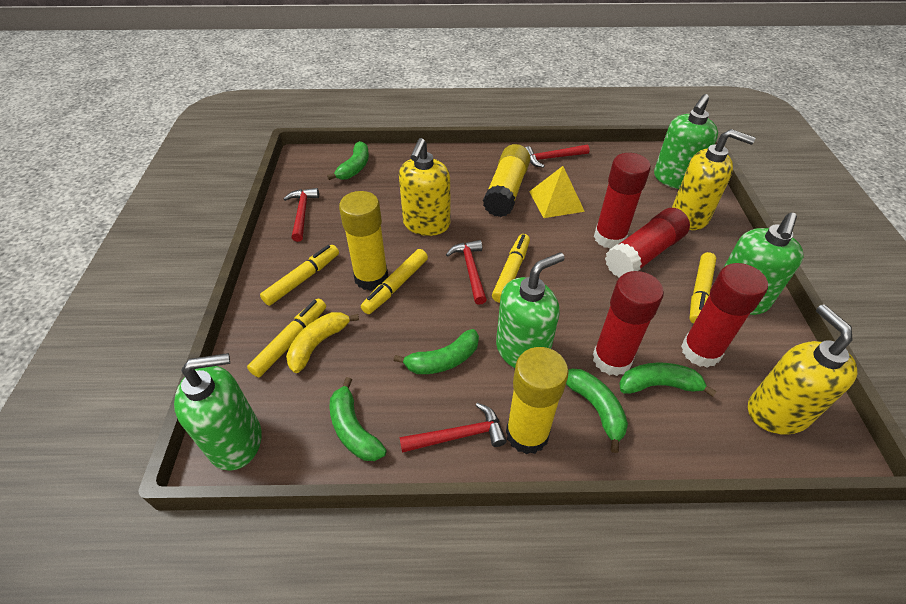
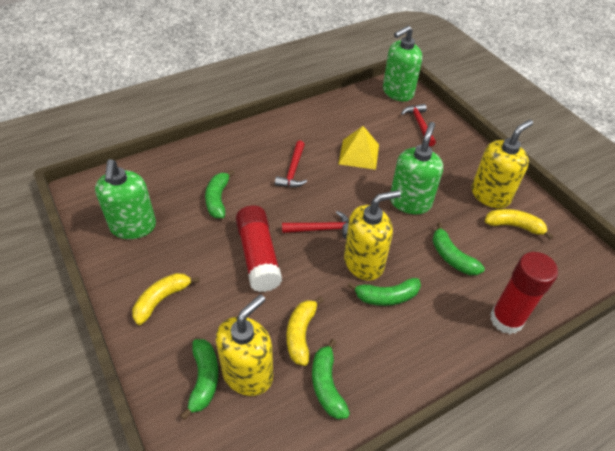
green soap dispenser: [174,353,262,471] [496,252,565,368] [654,94,718,189] [724,213,804,315] = 4 -> [95,159,156,239] [383,25,422,102] [390,122,443,214] = 3
red glue stick: [593,271,664,376] [594,153,651,249] [605,208,690,278] [681,263,768,368] = 4 -> [236,205,282,292] [490,252,558,334] = 2
red hammer: [284,188,319,242] [400,403,507,453] [446,240,487,305] [525,144,590,168] = 4 -> [275,140,307,187] [282,211,349,239] [401,104,436,146] = 3
yellow banana: [286,312,359,373] = 1 -> [132,273,199,325] [287,297,324,366] [485,209,553,240] = 3
yellow glue stick: [339,191,388,291] [483,144,531,217] [506,347,569,454] = 3 -> none = 0
yellow marker: [247,299,326,377] [260,245,339,306] [361,249,428,314] [492,234,530,303] [689,252,716,324] = 5 -> none = 0

